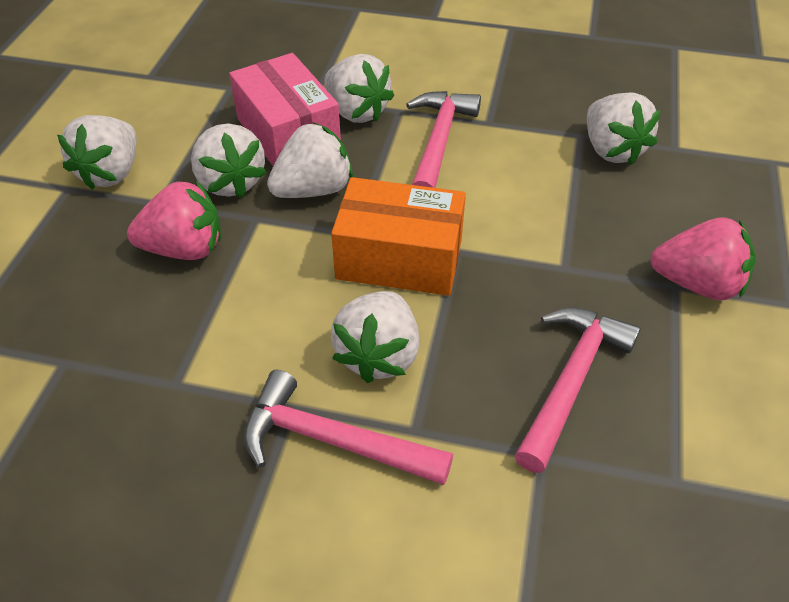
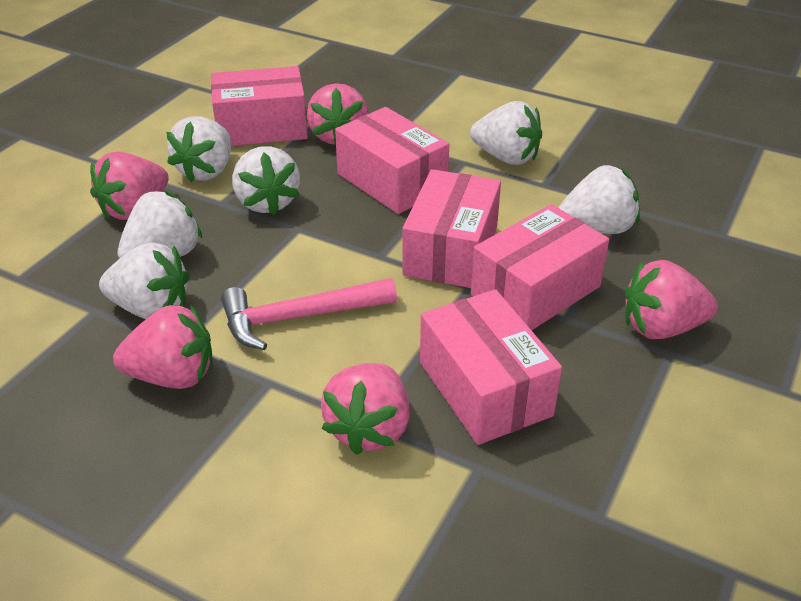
orange box: [331,177,466,296] = 1 -> none = 0
pink box: [229,53,341,166] = 1 -> [211,66,308,146] [335,107,449,214] [402,169,501,288] [420,289,562,445] [471,204,609,330] = 5
pink hammer: [244,370,453,485] [406,91,481,188] [515,308,641,473] = 3 -> [221,278,397,350] = 1
pink strawberry: [127,181,221,260] [650,217,755,300] = 2 -> [90,152,169,220] [113,304,213,389] [307,83,368,145] [321,363,410,455] [625,260,718,339] = 5

